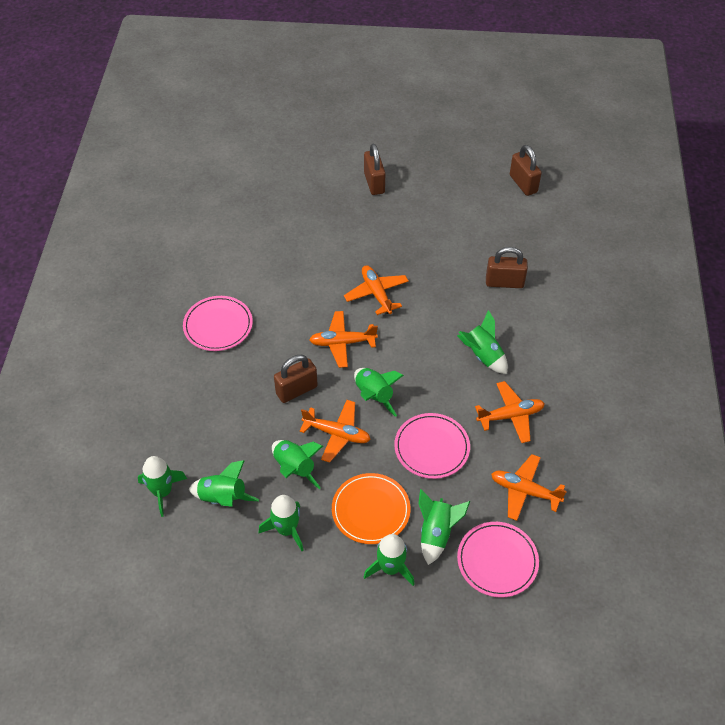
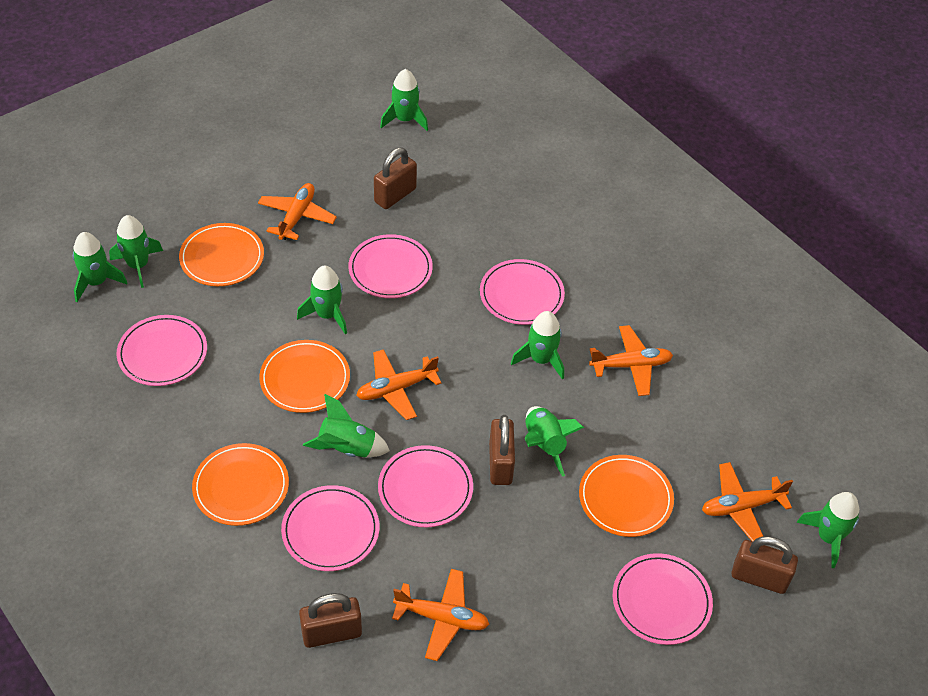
orange plate: [332,473,410,544] = 1 -> [179,223,264,286] [192,443,289,526] [259,340,350,413] [579,455,674,537] = 4
pink plate: [183,296,253,351] [394,413,470,479] [457,522,539,597] = 3 -> [117,315,207,386] [281,485,379,571] [348,234,433,298] [378,445,473,527] [480,259,565,325] [613,553,713,645] = 6

